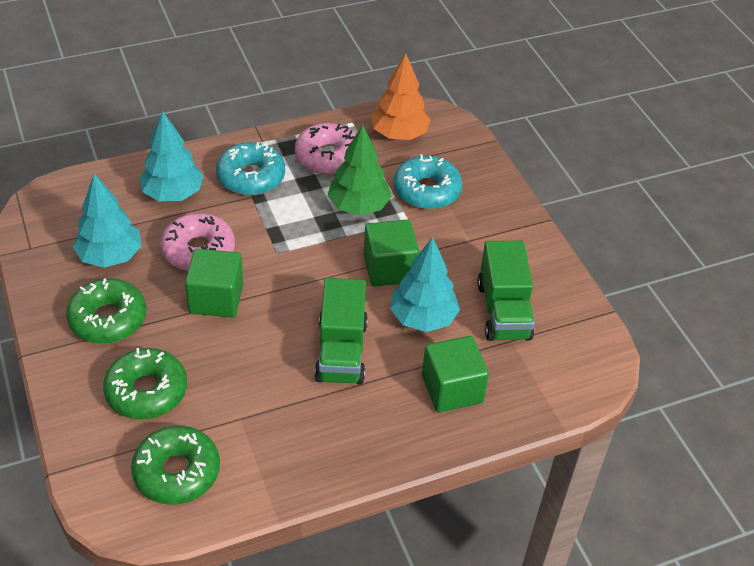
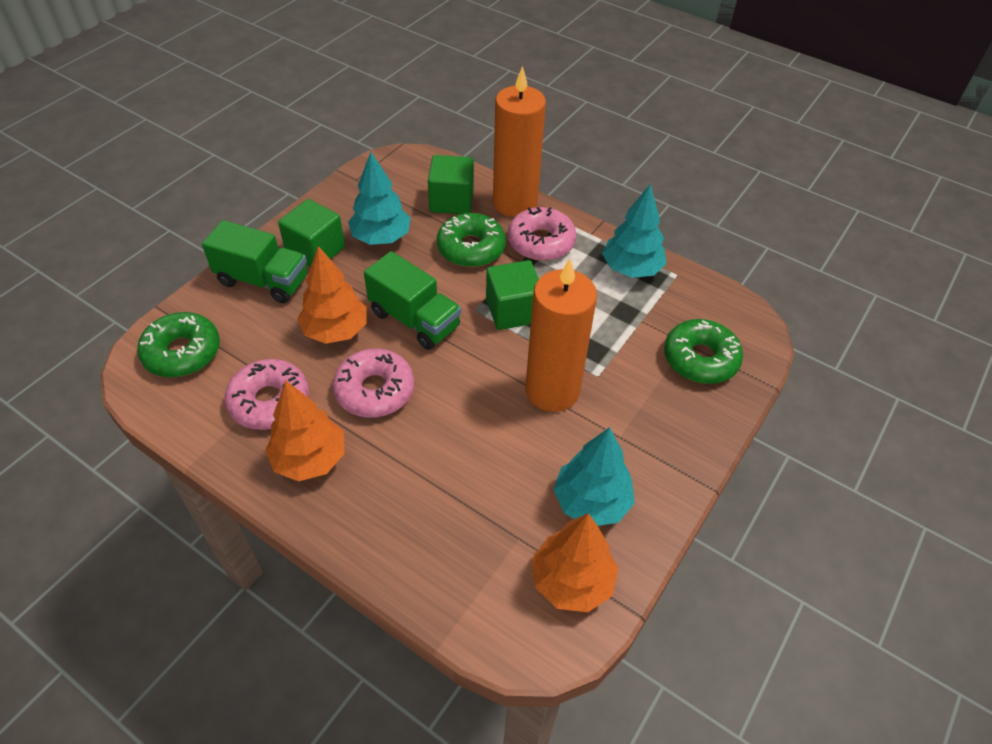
green tree: [328,124,392,215] = 1 -> none = 0
orange candle: none = 0 -> [493,66,546,217] [525,259,597,412] = 2
orange tree: [371,53,431,140] = 1 -> [265,380,344,481] [297,246,367,344] [532,513,618,612] = 3
pink donut: [161,213,235,271] [295,123,356,175] = 2 -> [225,359,309,430] [333,348,414,418] [508,207,577,261] = 3
turquoise donut: [216,142,285,195] [393,154,463,209] = 2 -> none = 0

